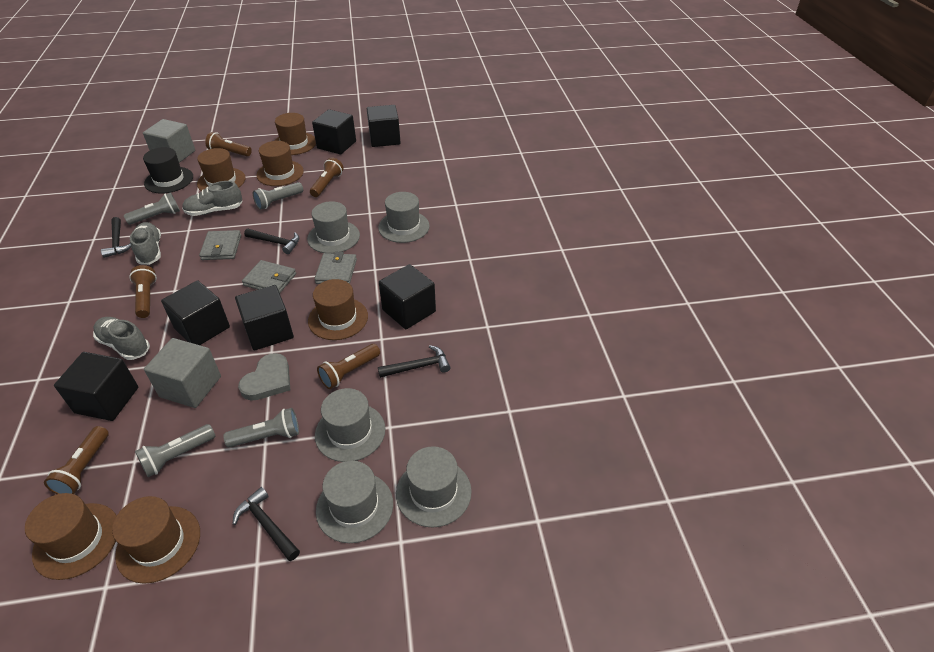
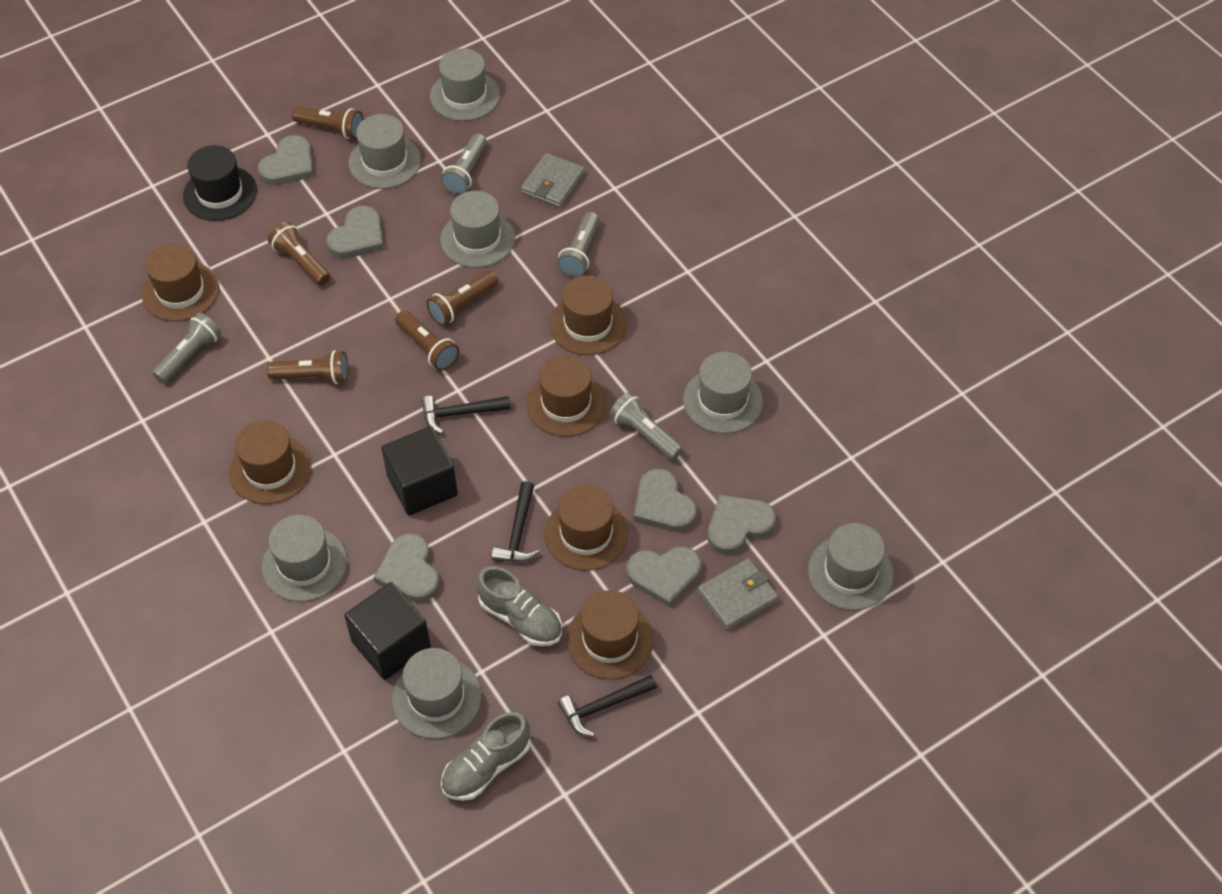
black cube: [54,352,138,421] [161,280,230,345] [235,285,294,351] [312,109,356,154] [367,105,401,147] [379,264,436,329] = 6 -> [344,582,431,680] [381,426,458,516] = 2
black hammer: [101,217,131,258] [233,487,300,561] [244,229,299,254] [378,345,451,378] = 4 -> [421,396,511,434] [492,481,540,562] [558,675,657,737] = 3
grey cube: [143,119,195,163] [144,338,221,408] = 2 -> none = 0
grey hat: [307,201,360,253] [315,388,385,462] [316,461,393,543] [378,192,430,243] [396,446,472,527] = 5 -> [262,515,347,602] [348,114,421,189] [392,648,482,739] [430,48,500,121] [440,191,515,268] [683,352,763,434] [808,523,894,610] = 7
grey heart: [238,353,290,401] = 1 -> [258,135,313,185] [326,206,384,259] [374,533,440,602] [626,546,701,607] [634,469,697,532] [708,495,776,555] = 6
grey shoe: [93,317,150,360] [130,222,161,265] [182,181,243,216] = 3 -> [441,712,530,801] [477,566,562,646] = 2
grey wallet: [199,230,241,260] [242,260,296,293] [315,252,357,284] = 3 -> [521,153,585,208] [698,558,778,630] = 2

